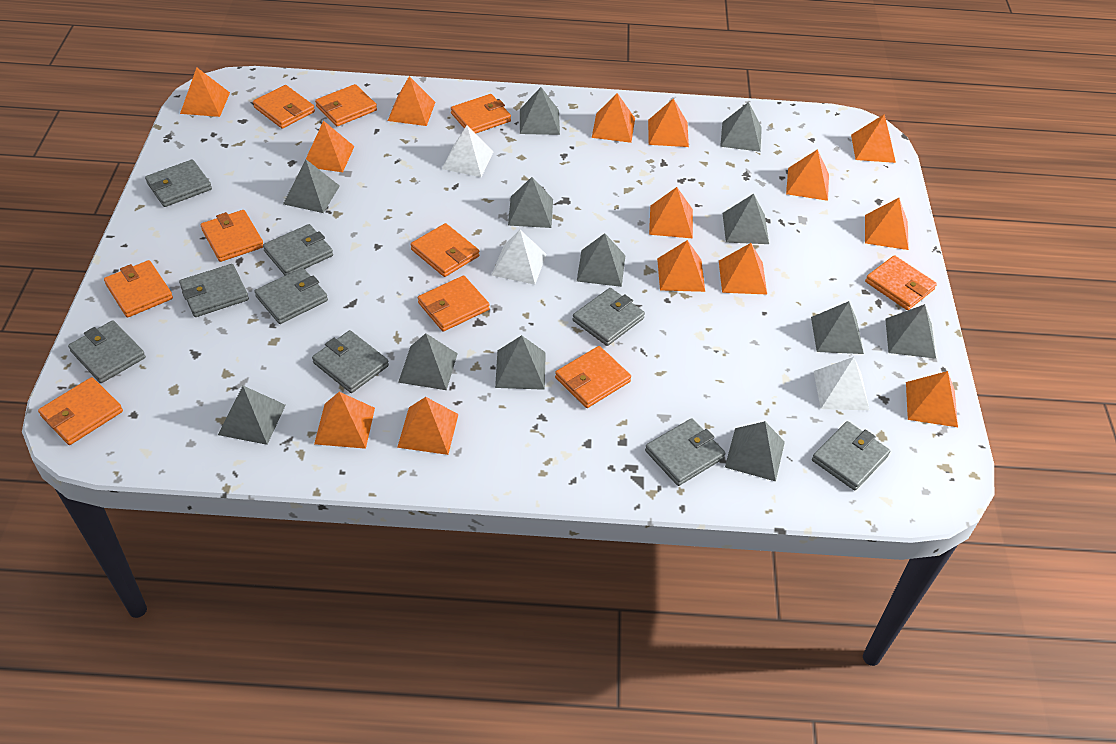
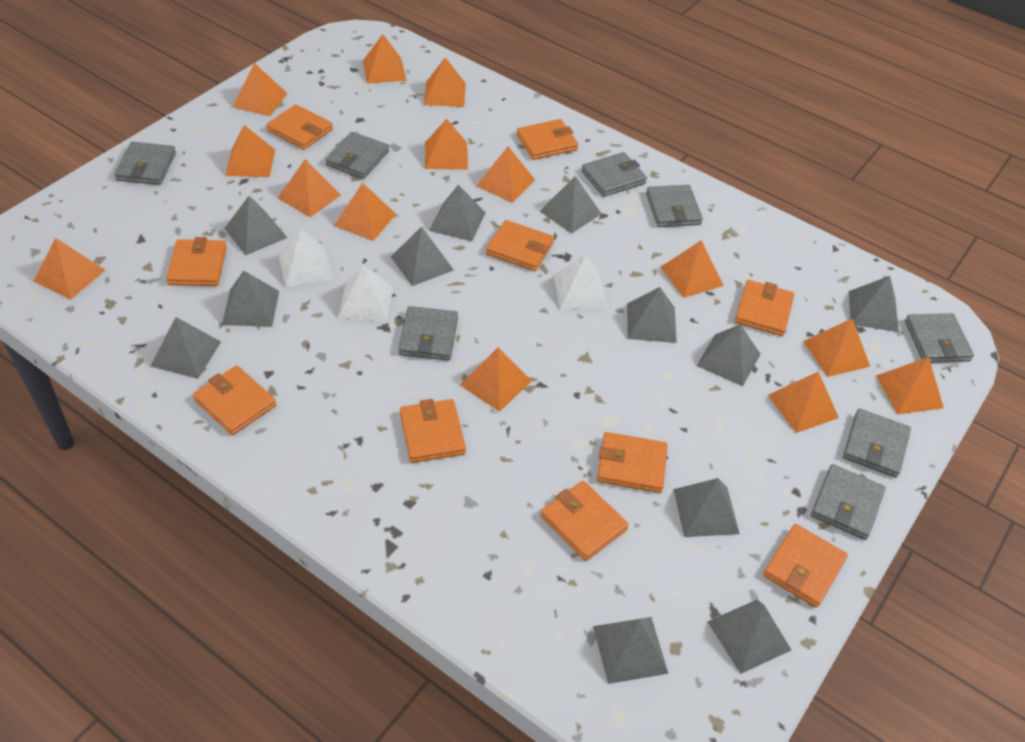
grey wallet: [68,320,146,383] [145,159,212,207] [179,264,249,317] [255,268,328,324] [263,224,333,275] [312,330,389,393] [573,288,645,346] [645,418,726,486] [812,421,890,491] = 9 -> [114,142,176,185] [325,132,389,179] [398,306,458,361] [581,152,647,197] [646,185,703,227] [811,464,885,540] [843,409,911,478] [905,313,974,363] = 8

